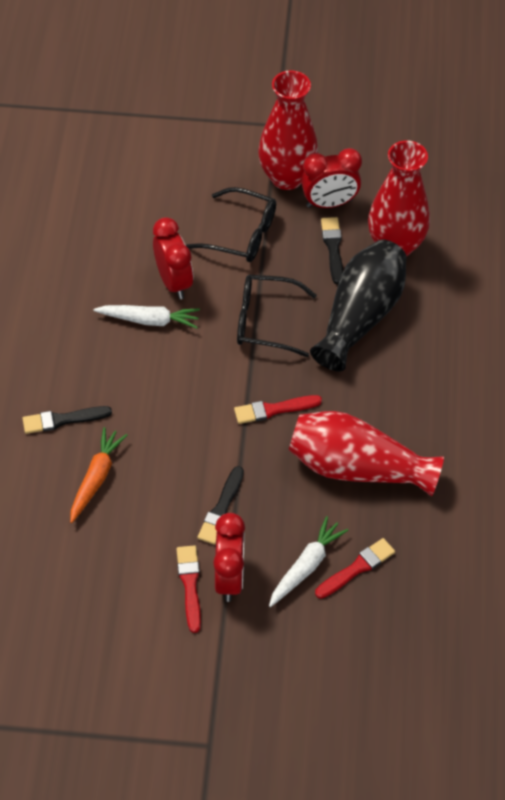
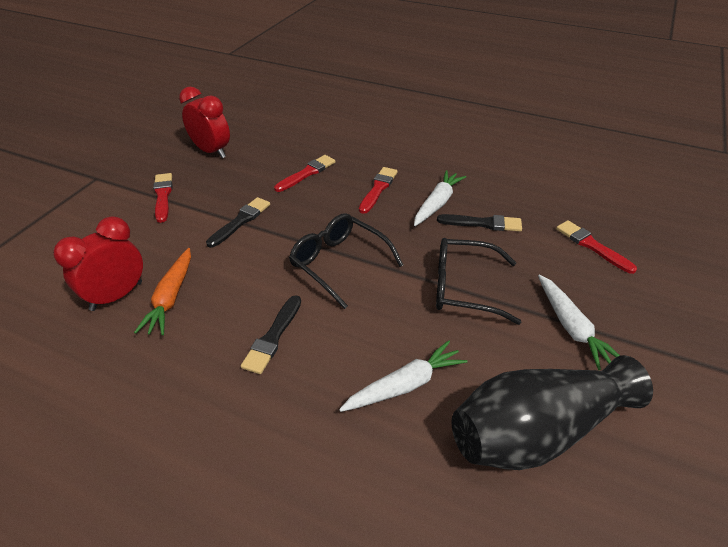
red brush: [176,545,201,633] [234,395,322,424] [315,538,395,599] = 3 -> [153,173,173,223] [274,155,336,192] [359,167,398,214] [556,220,637,274] = 4
red clock: [153,217,193,299] [213,513,245,602] [301,148,362,208] = 3 -> [53,216,143,311] [179,87,230,158] = 2
red vase: [258,70,318,190] [289,411,444,496] [368,140,430,257] = 3 -> none = 0
white carrot: [94,305,200,329] [269,516,348,607] = 2 -> [339,340,468,412] [414,170,466,226] [538,274,620,370] = 3

